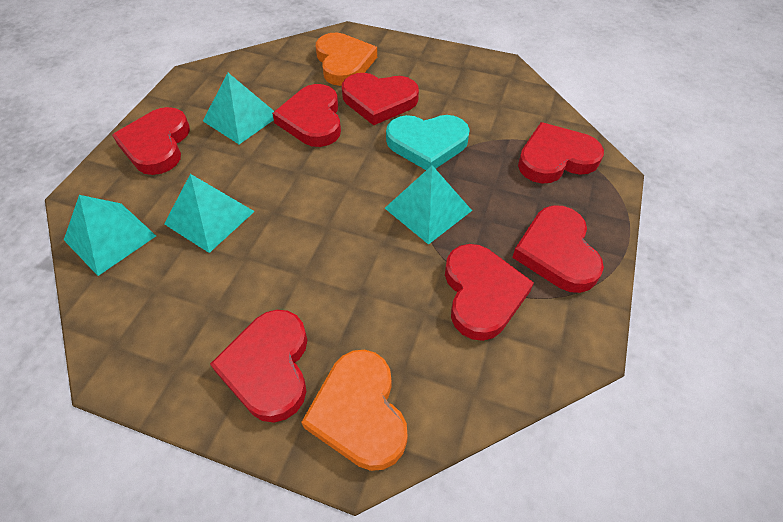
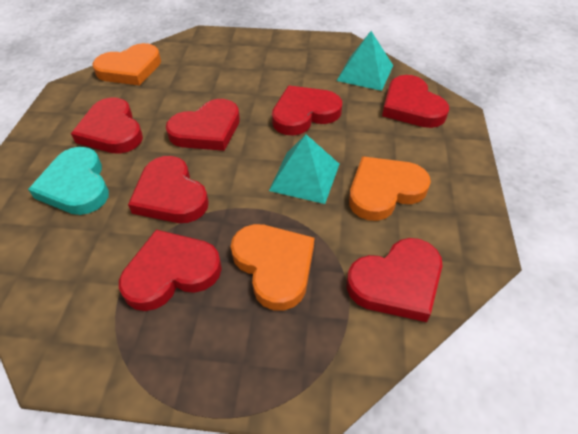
orange heart: [301,350,408,471] [316,33,377,86] = 2 -> [92,43,161,85] [231,224,314,311] [349,156,431,221] = 3
turquoise pyramid: [64,195,156,276] [164,174,255,253] [203,73,274,144] [385,165,472,245] = 4 -> [269,134,339,204] [337,31,393,91] = 2

